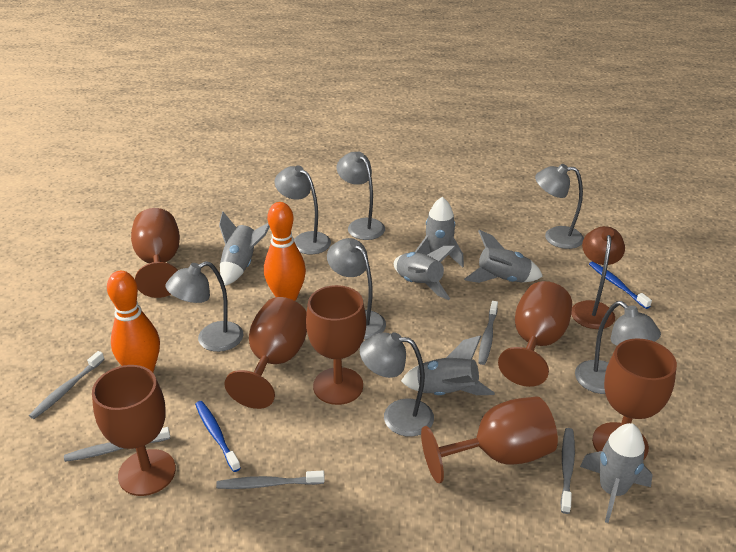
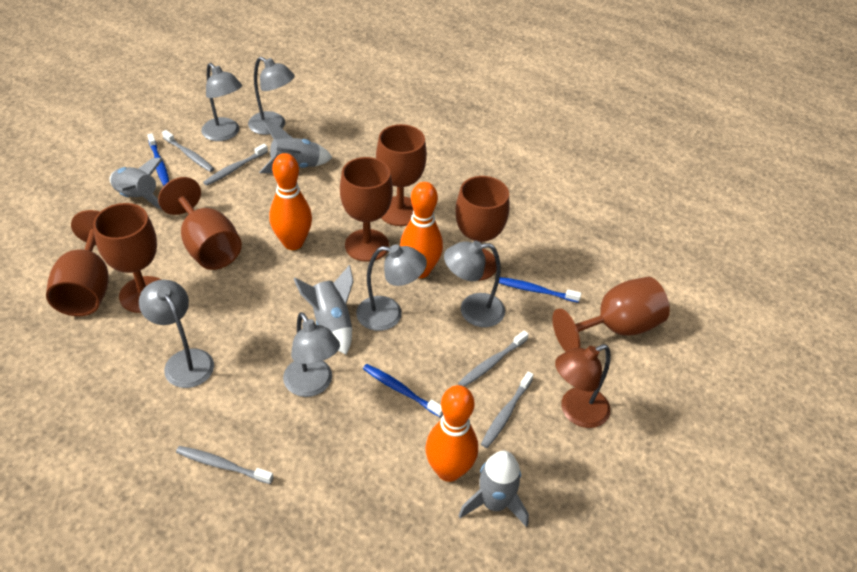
blue toothbrush: [195,401,241,472] [589,261,652,309] = 2 -> [147,133,169,186] [363,364,443,417] [499,277,581,303] = 3
grey lamp: [166,261,243,352] [275,166,331,254] [327,238,386,340] [337,152,385,240] [360,332,434,437] [535,164,584,249] [575,301,661,394] = 7 -> [139,280,214,388] [201,63,242,141] [248,57,295,135] [283,312,340,397] [356,245,427,331] [444,241,505,327] = 6
grey rocket: [219,212,270,286] [394,246,456,300] [401,335,495,395] [415,197,464,267] [464,230,543,283] [580,423,653,523] = 6 -> [109,158,163,209] [259,122,333,173] [294,265,354,355] [459,451,529,527] = 4
orange bowling pin: [107,271,160,372] [264,202,306,301] = 2 -> [269,153,312,250] [400,182,443,278] [426,385,478,482] = 3

